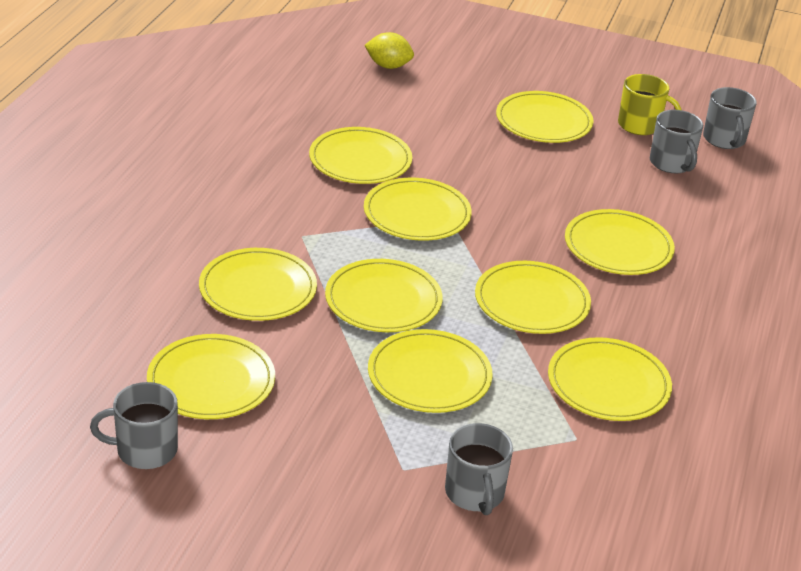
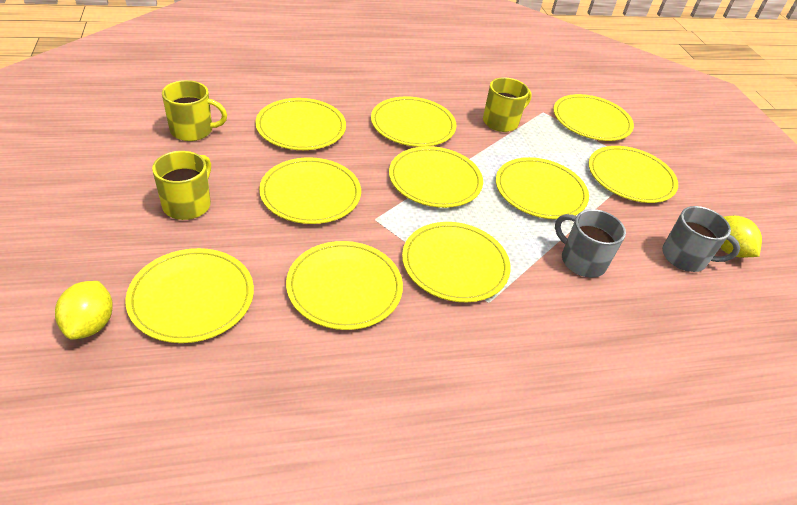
grey mug: [90,382,178,469] [445,423,513,515] [650,110,703,173] [703,87,757,149] = 4 -> [555,209,626,278] [662,206,740,272] = 2
yellow lemon: [364,32,414,69] = 1 -> [55,281,113,339] [720,216,762,258] = 2
yellow mug: [618,74,681,135] = 1 -> [152,151,211,220] [162,80,227,141] [483,77,532,132] = 3

